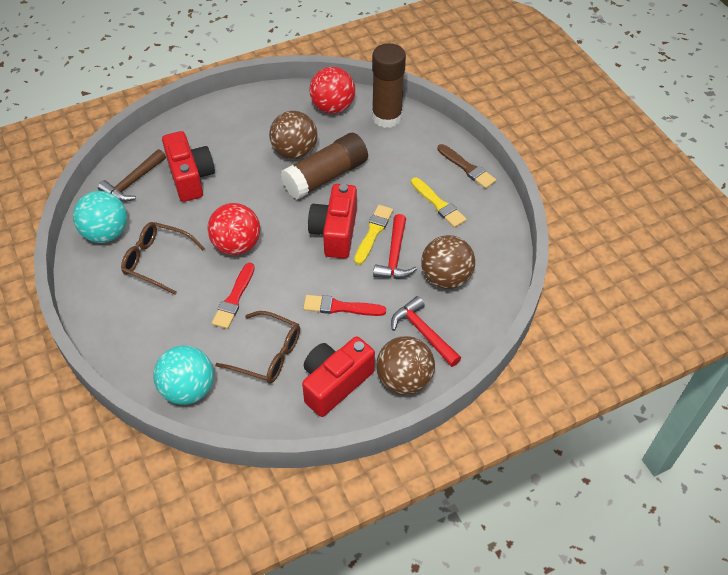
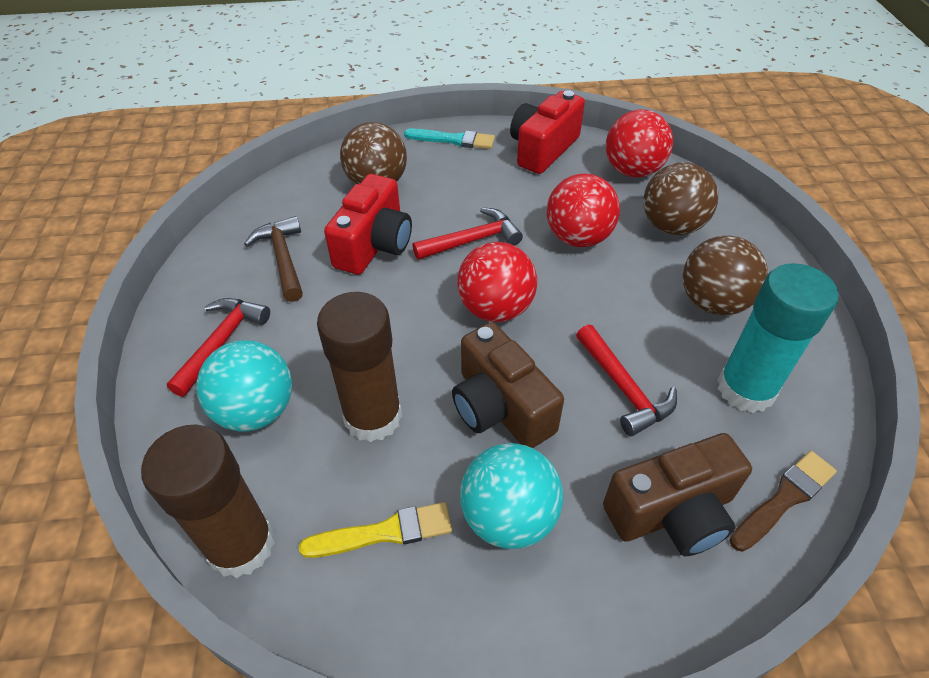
brown camera: none = 0 -> [452,322,564,448] [603,433,752,556] = 2
brown glasses: [121,222,205,295] [215,311,300,383] = 2 -> none = 0
red ball: [207,203,260,255] [309,67,355,114] = 2 -> [457,242,537,322] [547,173,620,247] [606,109,673,177] = 3
red brush: [212,263,255,329] [303,295,386,316] = 2 -> none = 0
red camera: [162,131,215,202] [302,336,375,417] [308,184,357,259] = 3 -> [324,174,412,275] [510,90,585,174] = 2
red hammer: [373,214,417,279] [391,296,461,367] = 2 -> [167,298,270,397] [412,207,523,260] [576,324,677,436] = 3
turquoise brush: none = 0 -> [404,128,495,149] = 1
turquoise glue stick: none = 0 -> [717,263,838,413] = 1
yellow brush: [354,205,393,265] [411,177,467,228] = 2 -> [299,502,452,558] = 1

